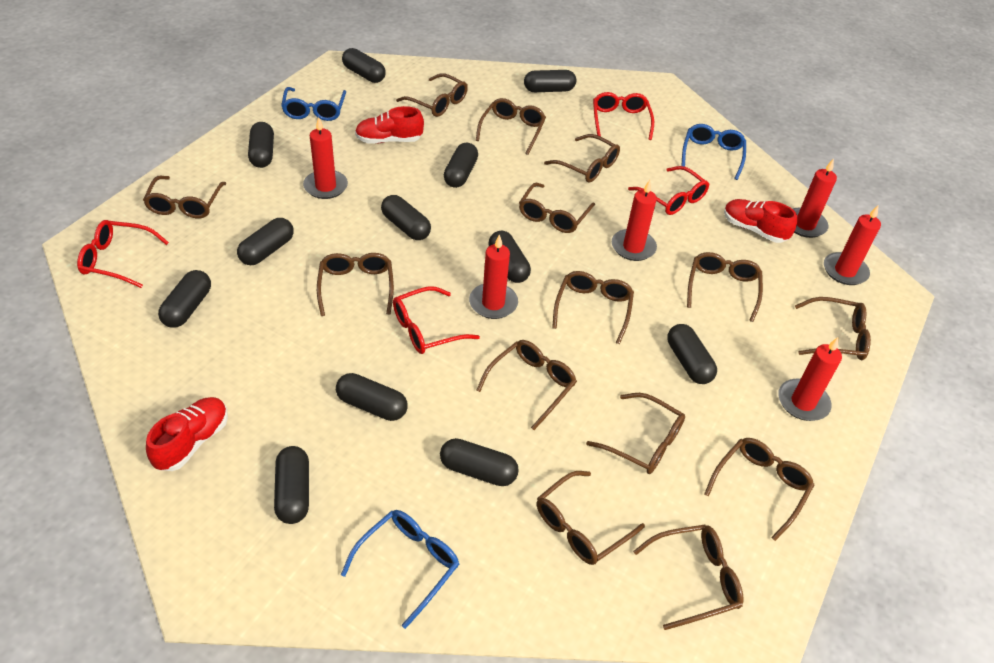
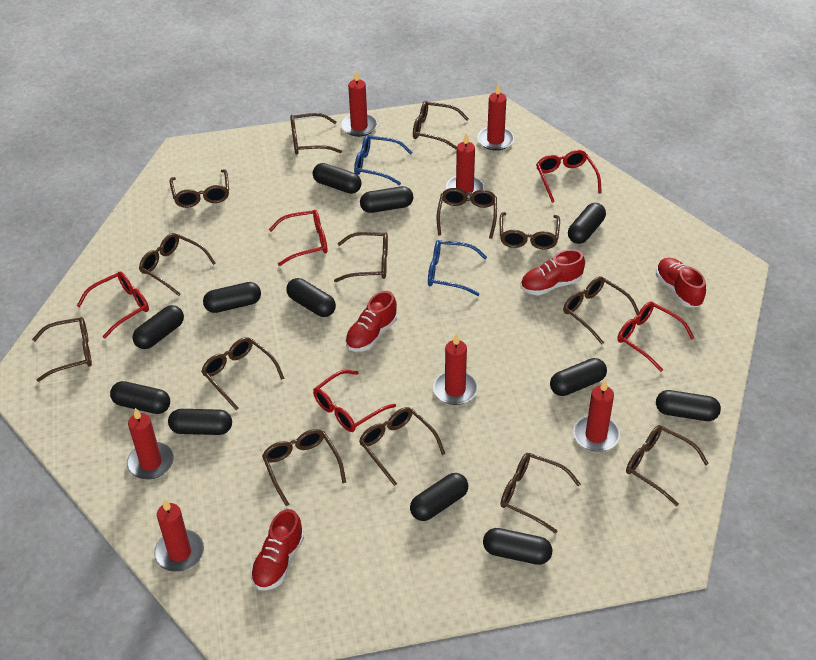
blue glasses: [281,87,346,121] [341,510,459,629] [682,124,746,180] = 3 -> [354,135,413,185] [428,240,487,296] = 2
red candle: [303,117,348,199] [469,234,518,319] [612,180,657,261] [778,337,842,421] [793,159,837,238] [824,206,881,285] = 6 -> [127,408,174,479] [154,500,204,572] [341,71,377,137] [433,334,478,405] [446,133,484,201] [478,84,514,151] [573,380,620,452] = 7
red glasses: [77,220,169,288] [393,286,480,354] [593,92,654,140] [628,166,709,215] = 4 -> [77,271,149,339] [269,210,327,266] [313,370,396,432] [536,150,602,203] [617,301,694,372] = 5
red shoe: [146,397,228,471] [355,106,424,144] [724,199,797,243] = 3 -> [250,509,304,590] [345,291,397,352] [521,249,585,295] [656,258,706,307] = 4

